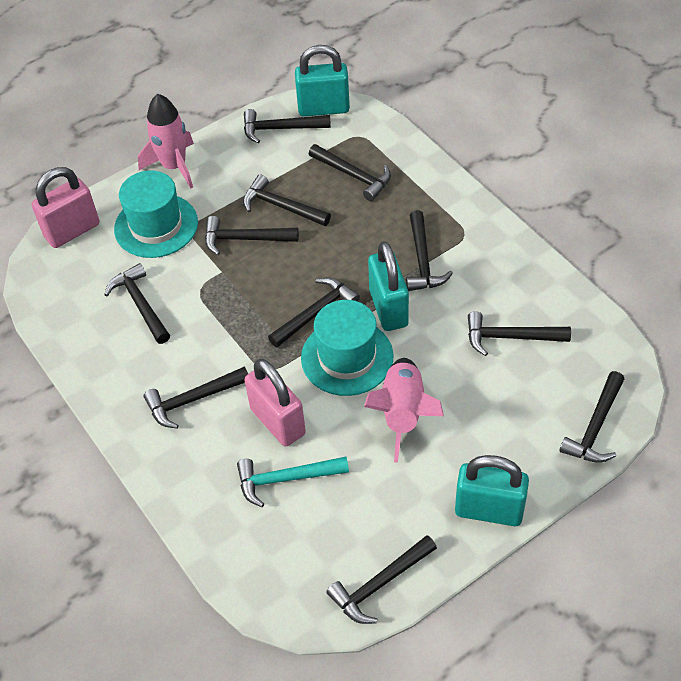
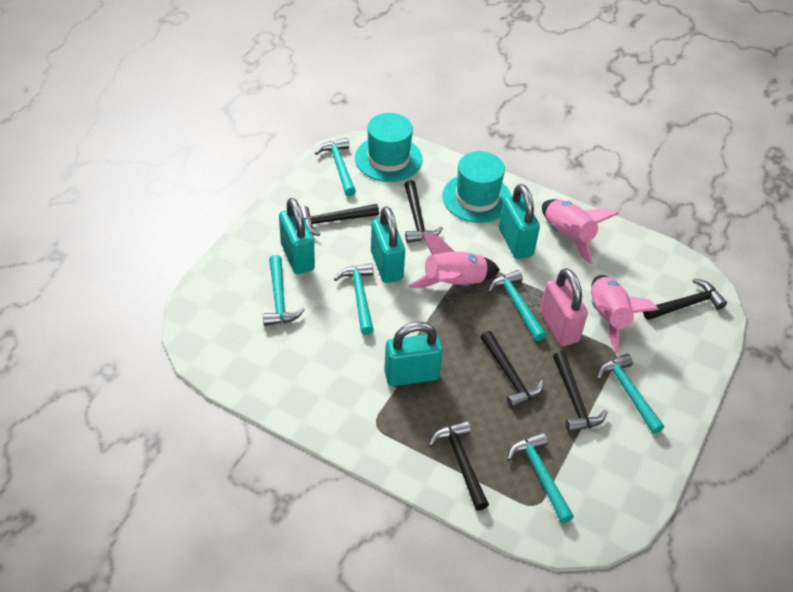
black hammer: [104,263,170,344] [144,367,248,429] [205,216,299,255] [243,175,331,226] [244,109,331,143] [268,277,360,348] [309,144,391,201] [326,535,437,624] [406,210,453,291] [468,311,571,356] [559,371,624,463] = 11 -> [300,204,379,236] [404,180,443,243] [429,420,489,510] [480,331,544,409] [553,351,607,433] [643,279,727,320] = 6
pink padlock: [32,167,100,248] [244,359,306,446] = 2 -> [540,268,588,346] = 1
pink rocket: [138,94,194,188] [364,358,444,463] = 2 -> [409,232,500,288] [542,199,619,264] [591,275,659,353] = 3
turquoise hammer: [237,457,349,507] = 1 -> [263,255,305,326] [315,138,356,196] [334,263,374,335] [487,270,546,341] [507,432,574,523] [597,354,664,434] = 6
turquoise padlock: [295,45,350,117] [368,241,409,331] [455,455,529,526] = 3 -> [279,198,315,274] [371,206,405,283] [384,322,443,386] [499,184,540,259] = 4

